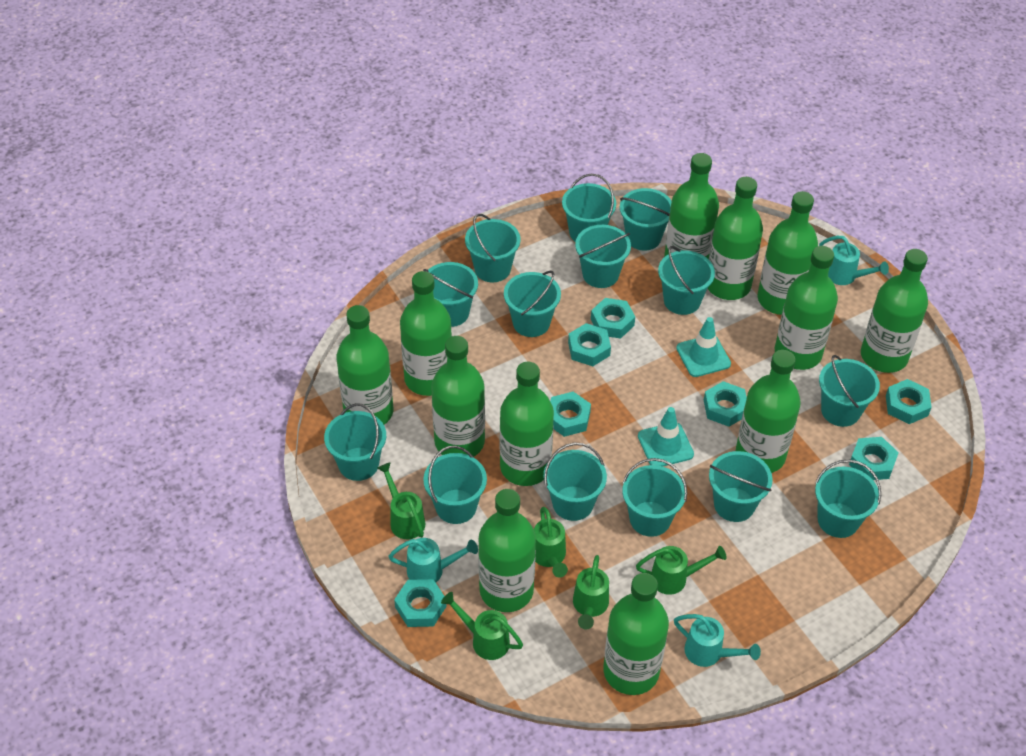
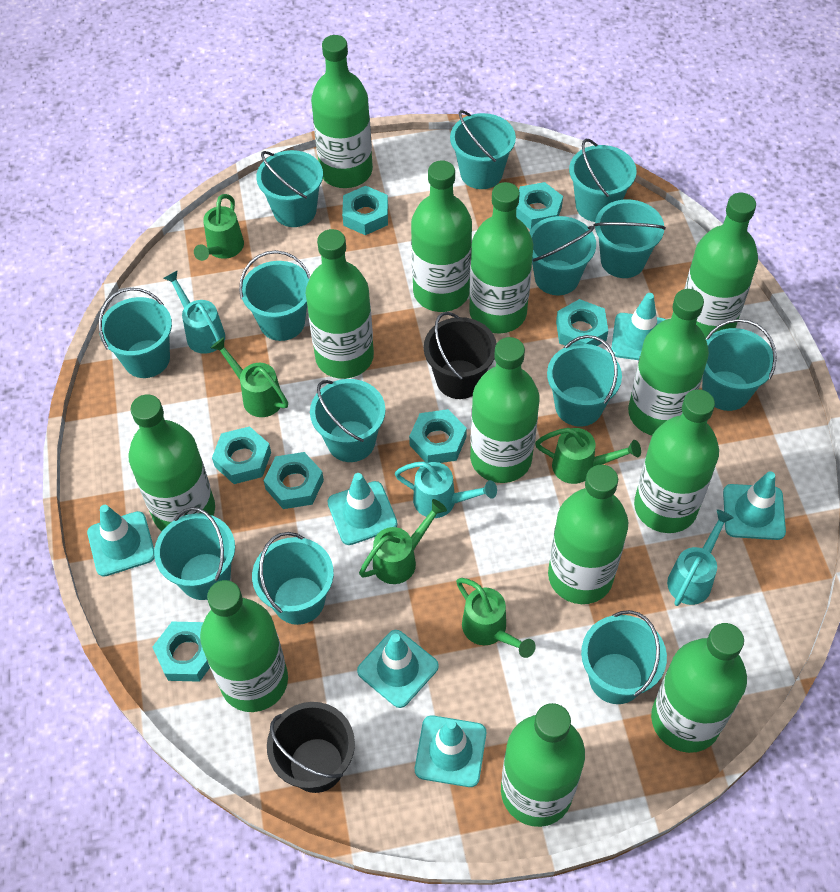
black bucket: none = 0 -> [267,702,355,793] [424,312,497,399] = 2
green bottle: [336,305,393,425] [400,271,452,396] [431,336,485,457] [478,489,536,612] [500,362,554,486] [603,573,669,695] [664,153,719,260] [708,177,763,300] [736,350,801,473] [758,191,818,315] [775,246,838,370] [861,249,928,373] = 12 -> [128,394,215,531] [200,580,288,712] [306,229,374,379] [311,35,373,188] [411,160,472,312] [469,182,533,333] [470,337,539,483] [501,703,585,827] [548,465,628,604] [628,289,709,435] [634,389,719,533] [651,623,747,753] [684,193,758,338] = 13
turquoise bucket: [324,403,386,481] [423,262,478,327] [423,446,487,524] [465,214,520,282] [504,270,561,337] [544,442,607,521] [562,174,616,242] [575,225,631,288] [620,188,672,251] [623,458,687,537] [658,246,715,315] [709,451,773,522] [815,459,881,538] [819,355,880,427] = 14 -> [99,288,172,378] [154,507,235,600] [239,250,310,341] [252,532,334,625] [256,150,323,227] [310,379,385,462] [450,110,516,189] [529,216,596,295] [547,335,622,426] [569,139,637,222] [581,610,667,704] [593,199,666,278] [702,319,777,411] = 13
turquoise traffic cone: [638,407,694,467] [676,317,731,377] = 2 -> [87,505,155,577] [327,473,398,545] [357,630,439,708] [415,715,486,787] [611,293,666,360] [723,471,786,540] = 6

